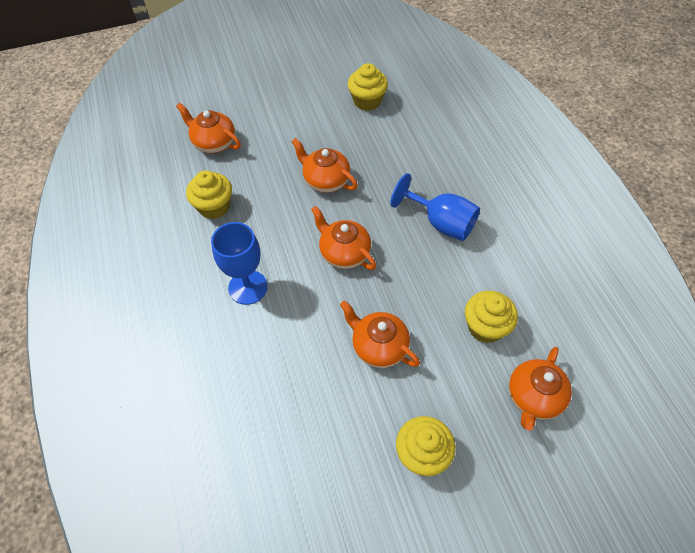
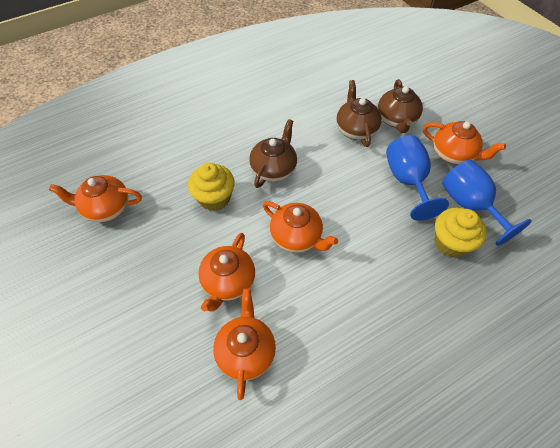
brown teapot: none = 0 -> [249,119,297,188] [336,80,382,147] [378,79,423,133] = 3
yellow cupcake: [186,170,232,219] [348,63,388,111] [396,416,455,476] [465,291,518,343] = 4 -> [188,163,235,211] [434,208,487,257] = 2

